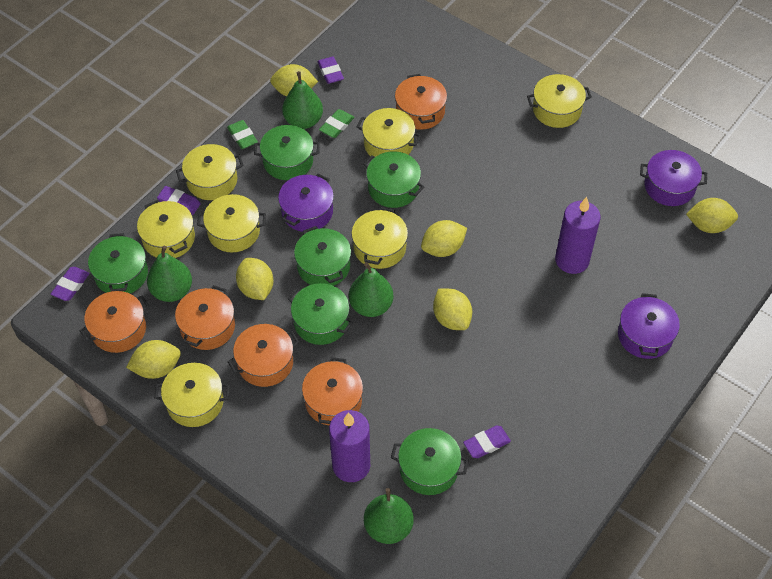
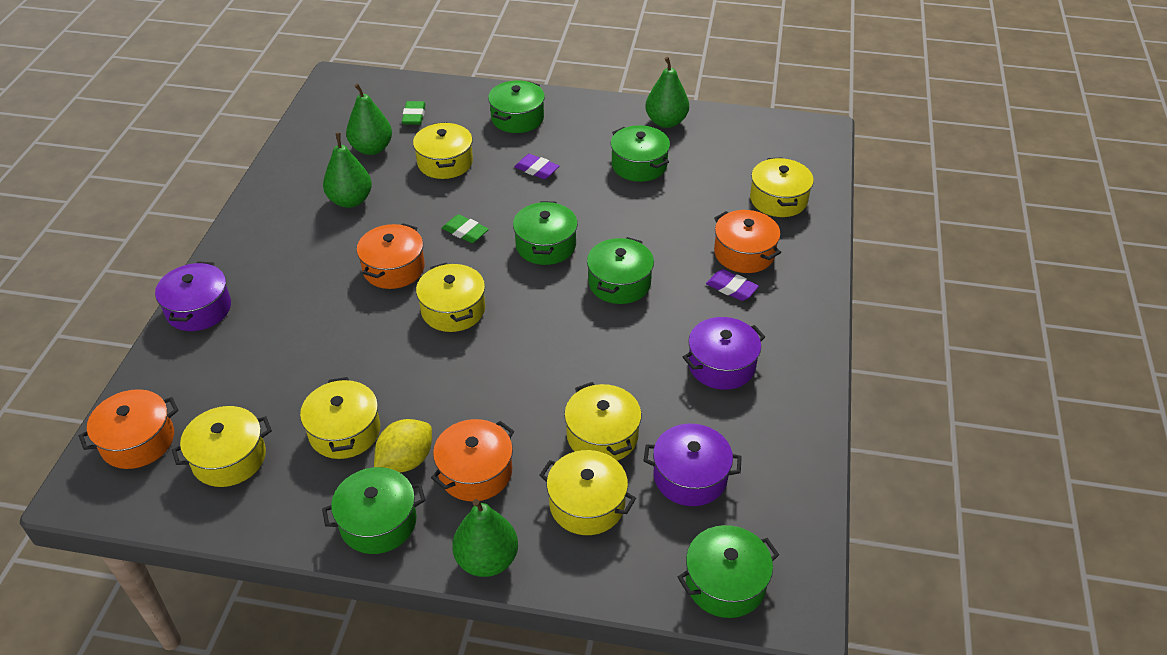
orange pot: [80,291,150,353] [175,285,235,350] [228,324,299,387] [302,357,363,425] [395,74,447,130] = 5 -> [79,389,178,469] [357,223,425,289] [431,419,514,501] [714,210,781,273] = 4
purple candle: [329,410,370,482] [555,197,601,274] = 2 -> none = 0
purple eraser: [51,267,90,301] [157,186,201,216] [317,57,344,84] [463,426,511,458] = 4 -> [514,154,559,179] [706,269,759,301] = 2
yellow lemon: [126,340,181,379] [236,258,273,300] [270,64,318,97] [421,220,467,257] [433,289,472,330] [686,198,738,233] = 6 -> [374,419,432,472] = 1

